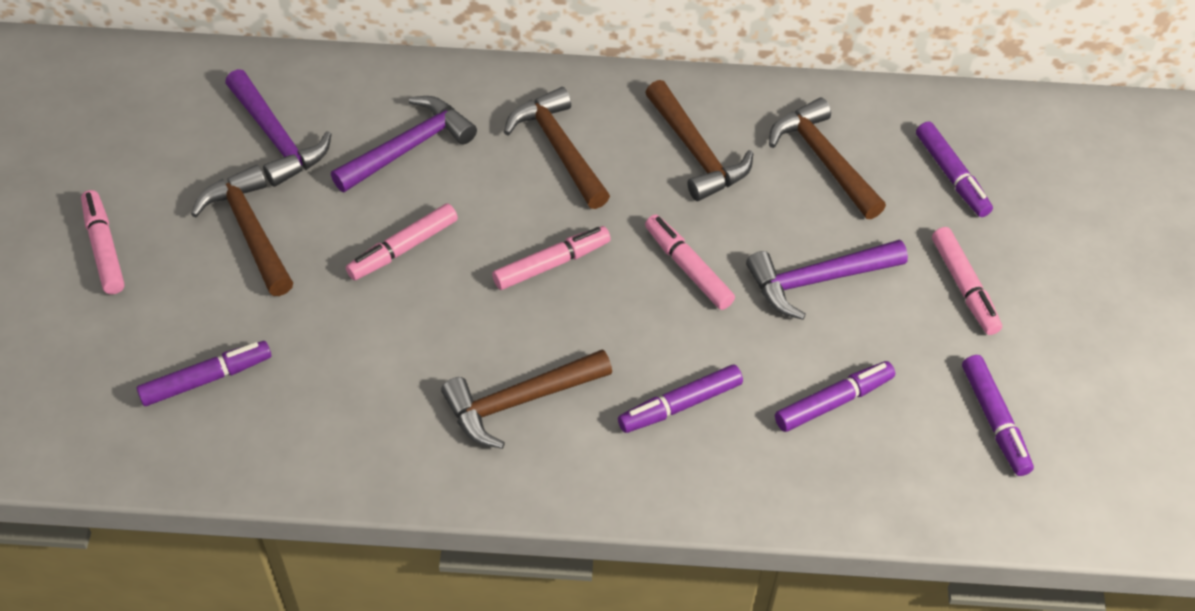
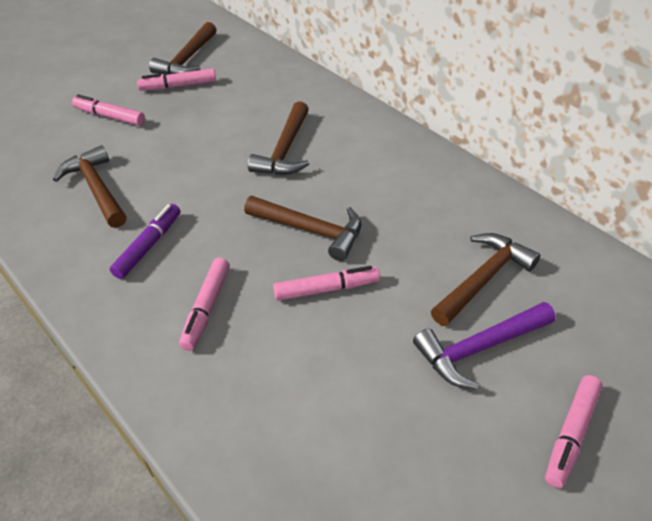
purple hammer: [225,69,331,187] [331,96,477,192] [746,240,908,320] = 3 -> [413,302,556,389] = 1
purple marker: [136,341,271,406] [618,365,743,433] [775,361,895,432] [916,121,993,217] [962,355,1034,476] = 5 -> [110,204,180,279] = 1

